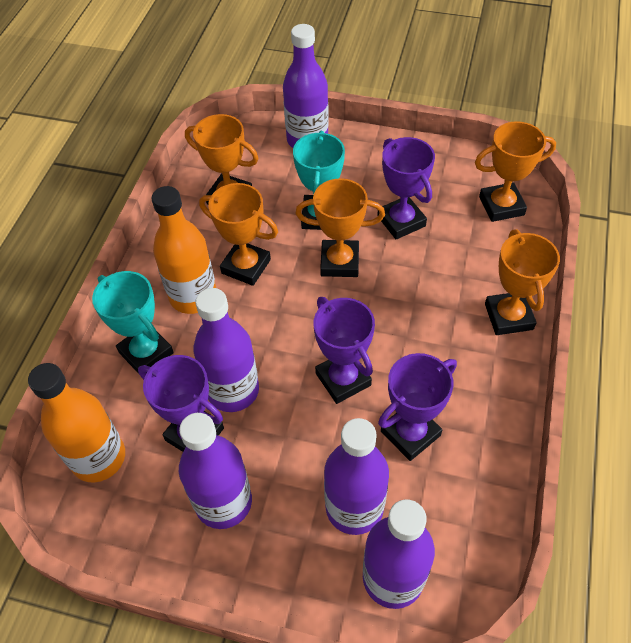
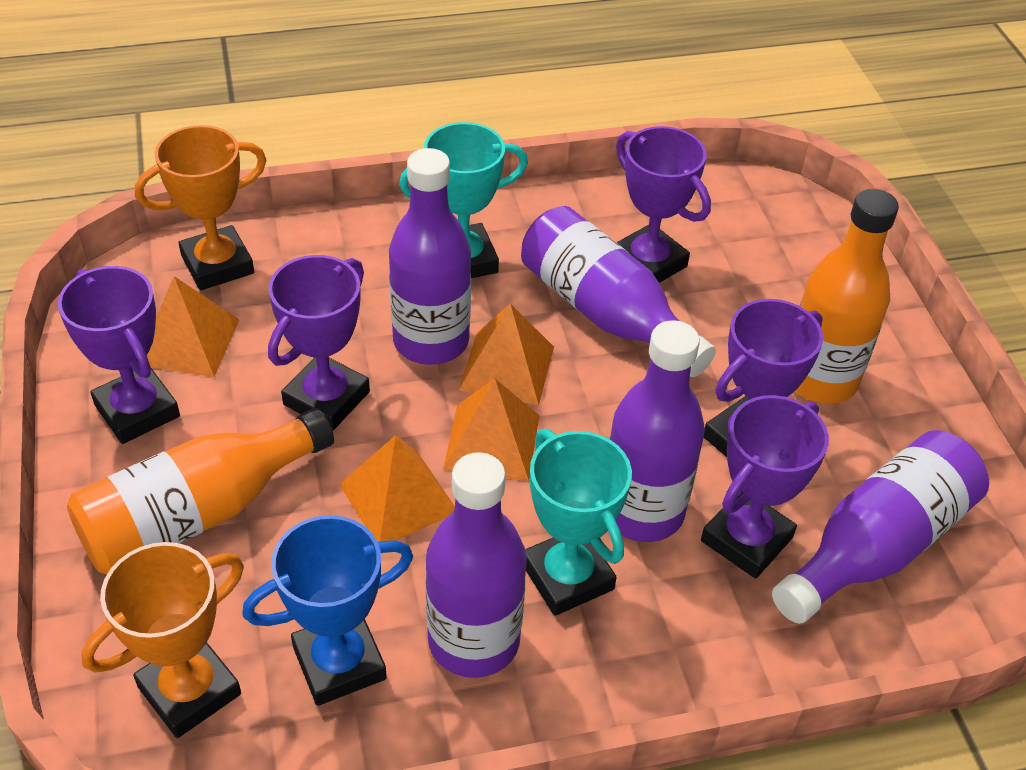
blue trophy: none = 0 -> [242,515,413,706] = 1
orange pyramid: none = 0 -> [147,276,240,377] [339,435,455,542] [443,378,540,481] [459,304,554,405] = 4
orange trophy: [185,114,259,204] [199,183,278,286] [295,178,385,277] [475,121,556,222] [485,229,560,335] = 5 -> [81,542,244,738] [135,125,267,290] = 2
purple trophy: [138,355,224,452] [313,297,375,404] [377,137,435,239] [378,353,457,461] = 4 -> [58,266,180,444] [268,255,370,431] [616,126,711,283] [701,395,829,578] [704,299,823,457] = 5

